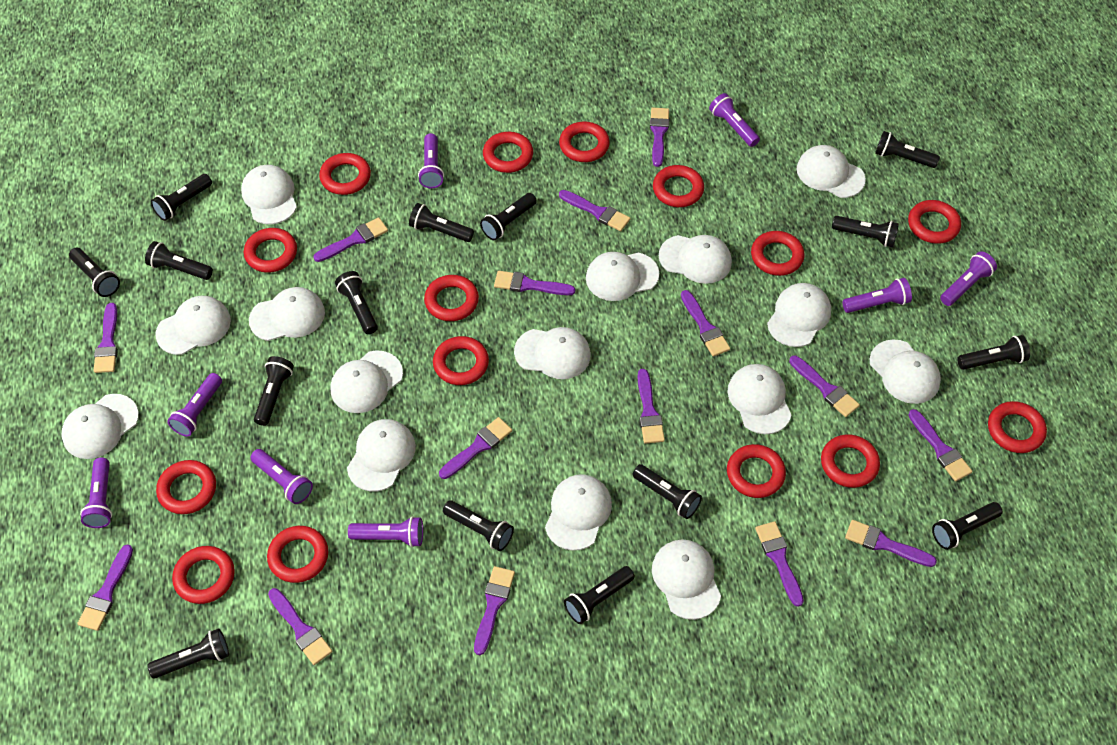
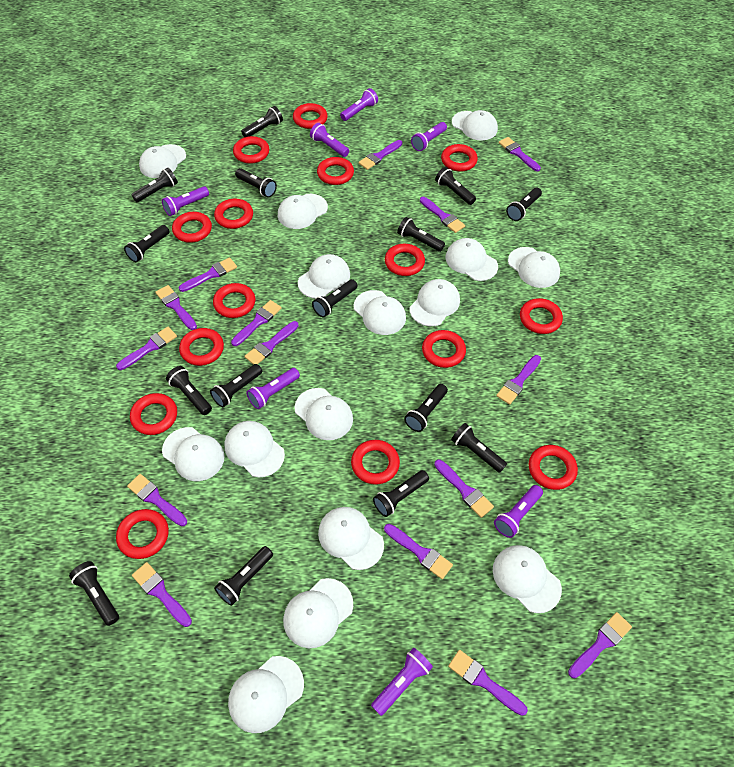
purple flashlight: [80,457,112,528] [167,373,222,437] [250,449,313,504] [348,516,423,547] [418,133,444,188] [709,93,760,147] [842,278,912,313] [940,251,997,306] = 8 -> [162,186,209,216] [246,368,300,409] [310,123,349,157] [340,88,378,121] [371,648,433,716] [411,122,447,151] [494,485,543,538] = 7

